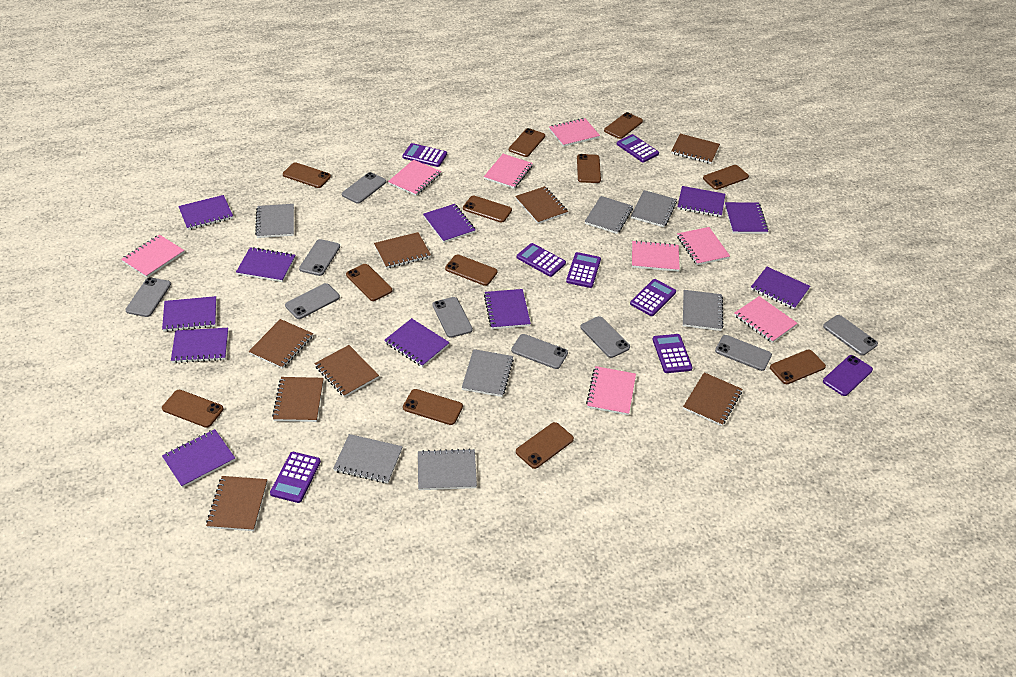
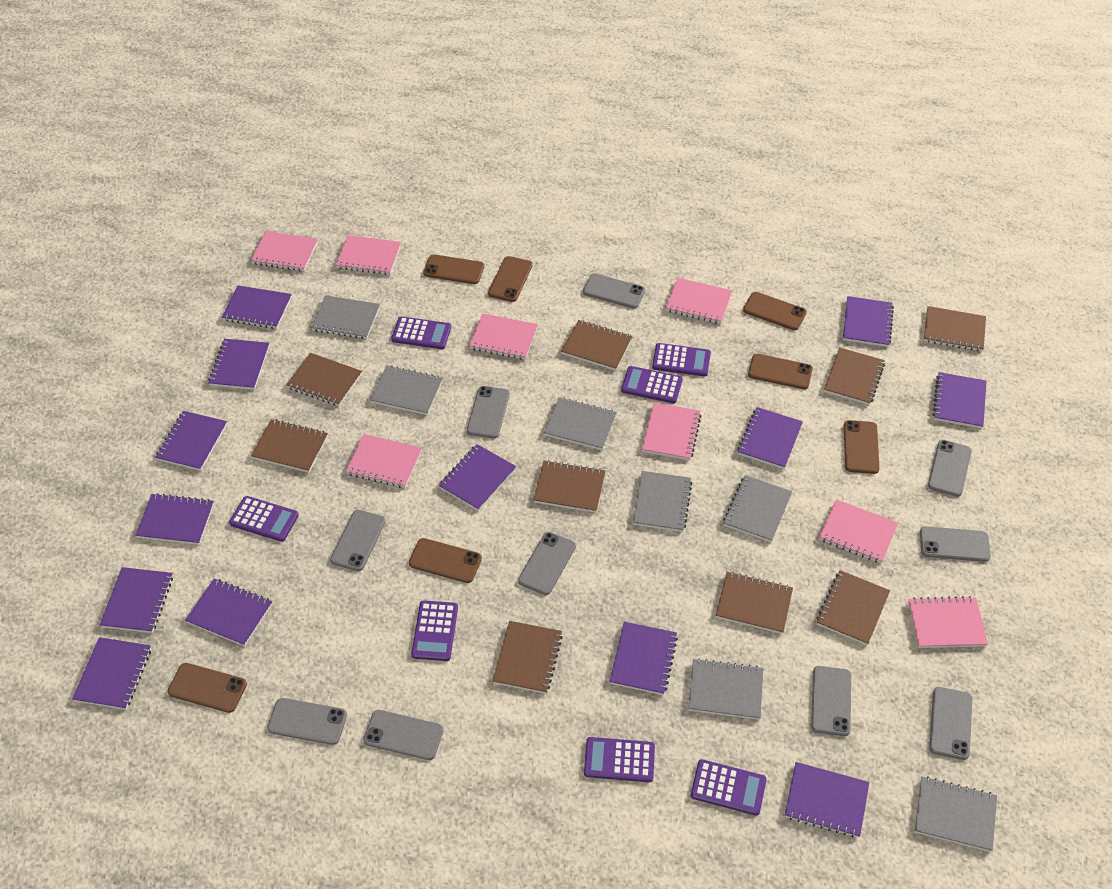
brown notebook: [206,476,267,531] [248,319,313,369] [272,377,324,422] [314,345,379,397] [374,232,431,269] [515,186,568,224] [671,134,720,164] [683,372,742,426] = 8 -> [251,419,328,473] [286,353,362,406] [493,621,563,694] [533,460,605,513] [561,320,633,371] [716,572,793,634] [817,570,890,645] [824,347,885,405] [924,306,986,351] = 9
brown phone: [162,390,223,428] [283,162,331,188] [346,264,392,301] [403,389,463,425] [445,255,498,286] [463,196,512,223] [509,128,545,157] [516,422,574,469] [577,154,601,183] [604,112,643,139] [703,165,749,190] [770,350,826,384] = 12 -> [168,663,247,713] [409,538,482,583] [423,254,484,284] [488,256,533,302] [743,292,807,330] [748,354,813,389] [844,420,879,474] = 7
grey phone: [125,277,171,317] [285,283,340,319] [299,239,340,276] [342,172,386,204] [432,297,473,338] [511,334,568,369] [580,316,630,358] [715,335,772,371] [823,315,878,355] = 9 -> [267,698,347,745] [330,510,386,571] [363,710,443,760] [467,386,510,438] [518,532,576,595] [583,273,645,309] [811,666,851,736] [920,526,991,562] [928,440,972,497] [929,687,972,760] = 10
purple notebook: [162,296,216,332] [162,429,235,488] [171,328,228,363] [178,195,233,230] [236,247,295,282] [384,318,450,367] [423,204,475,243] [484,289,531,329] [677,186,725,217] [725,202,768,234] [751,267,810,309] = 11 -> [72,637,151,710] [100,567,173,633] [135,493,214,545] [155,411,227,471] [185,578,272,646] [208,339,269,390] [222,286,292,329] [438,444,516,511] [610,622,678,695] [738,407,803,469] [785,762,869,838] [843,296,894,347] [933,372,987,429] = 13
purple phone: [823,355,873,396] = 1 -> none = 0

